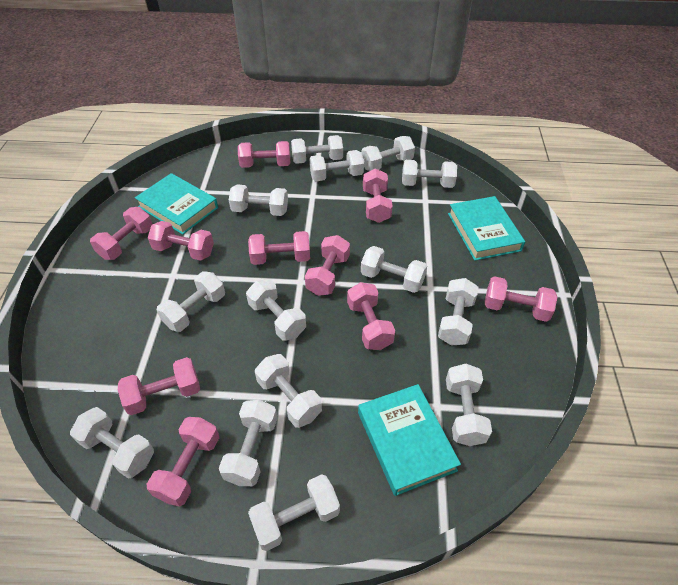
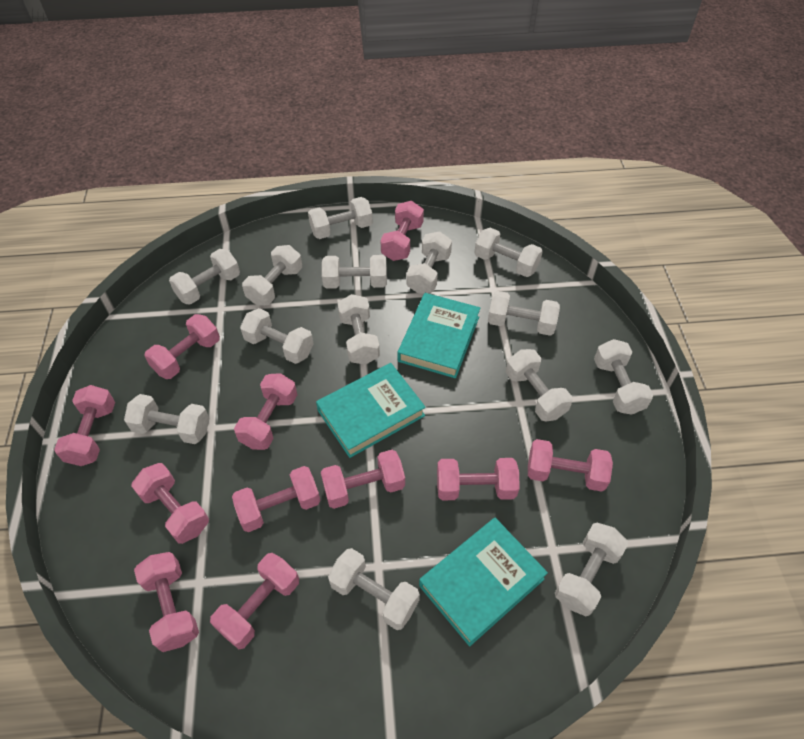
pink dumbbell: [90,207,153,260] [118,357,200,415] [146,417,219,507] [148,221,214,261] [238,141,290,168] [248,231,310,265] [305,235,350,296] [347,282,395,350] [363,168,392,223] [485,276,557,322] = 10 -> [54,385,115,466] [131,463,209,544] [134,552,199,652] [144,314,220,379] [210,553,299,649] [232,466,321,532] [234,373,297,450] [321,450,405,509] [380,201,424,261] [437,458,520,500] [528,439,613,492] = 11

